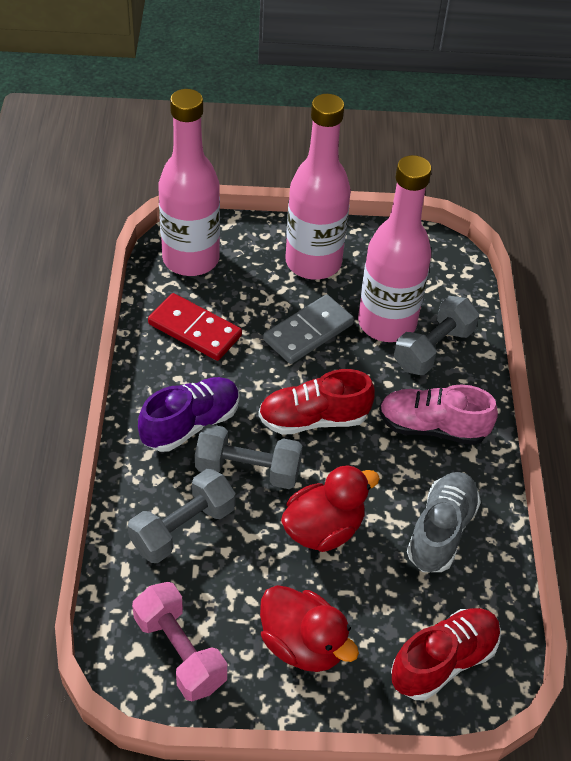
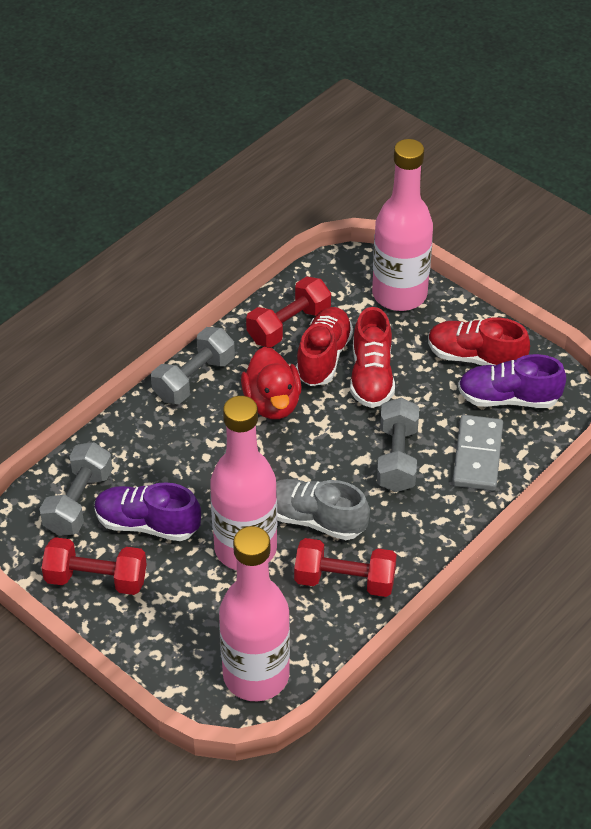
pink dumbbell: [132,582,227,701] = 1 -> none = 0
pink shoe: [379,384,498,445] = 1 -> none = 0
purple shoe: [138,377,240,452] = 1 -> [95,482,201,541] [458,354,567,408] = 2
red domino: [148,293,242,361] = 1 -> none = 0
red duck: [260,585,359,672] [281,465,380,552] = 2 -> [241,347,301,419] = 1
red dumbbell: none = 0 -> [42,537,147,595] [246,277,331,347] [294,538,397,597] = 3
red shoe: [258,369,375,435] [391,608,501,701] = 2 -> [296,307,353,386] [350,307,395,408] [428,317,530,366] = 3

